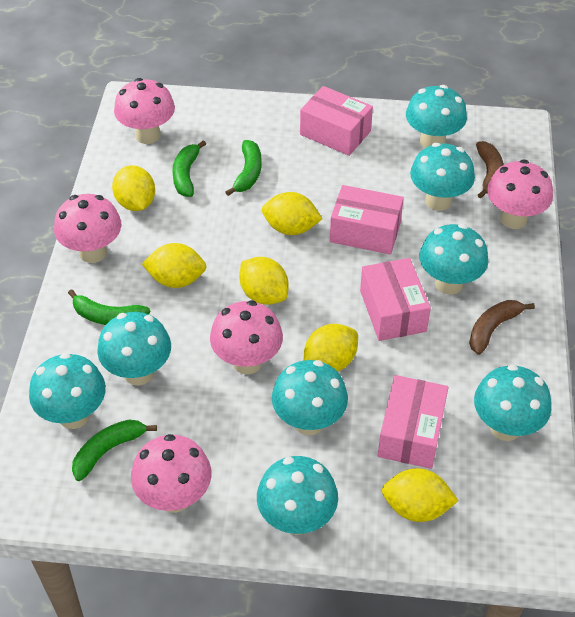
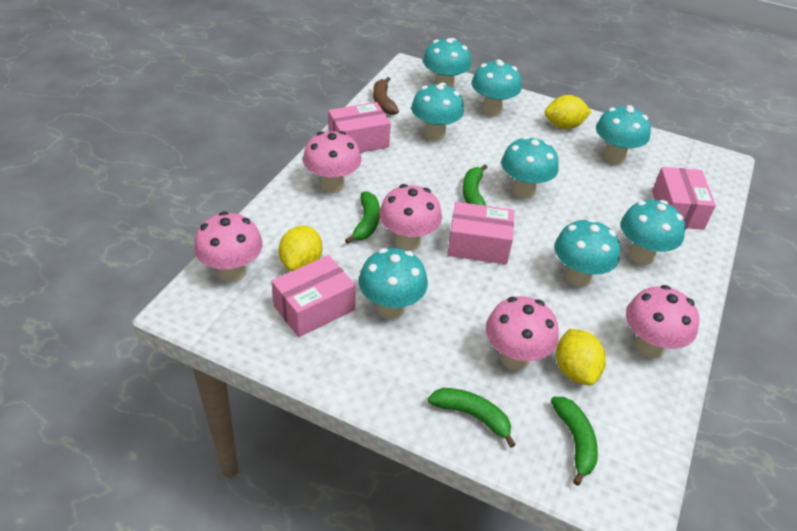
brown banana: [469,300,535,355] [476,141,504,198] = 2 -> [373,77,399,115] = 1
yellow lemon: [112,165,155,211] [142,243,206,288] [239,257,288,305] [262,192,322,235] [303,324,358,372] [382,468,458,522] = 6 -> [279,226,322,271] [544,95,592,129] [556,329,606,385] = 3

